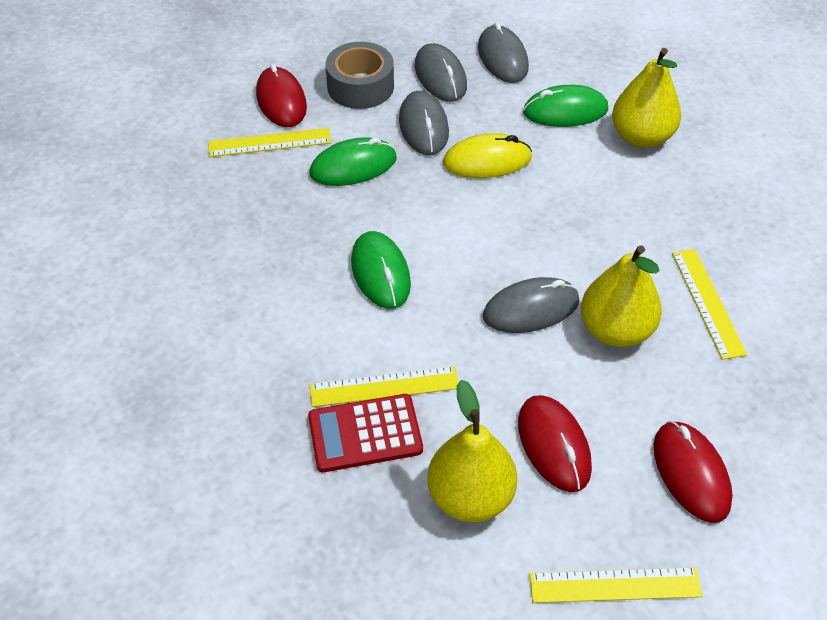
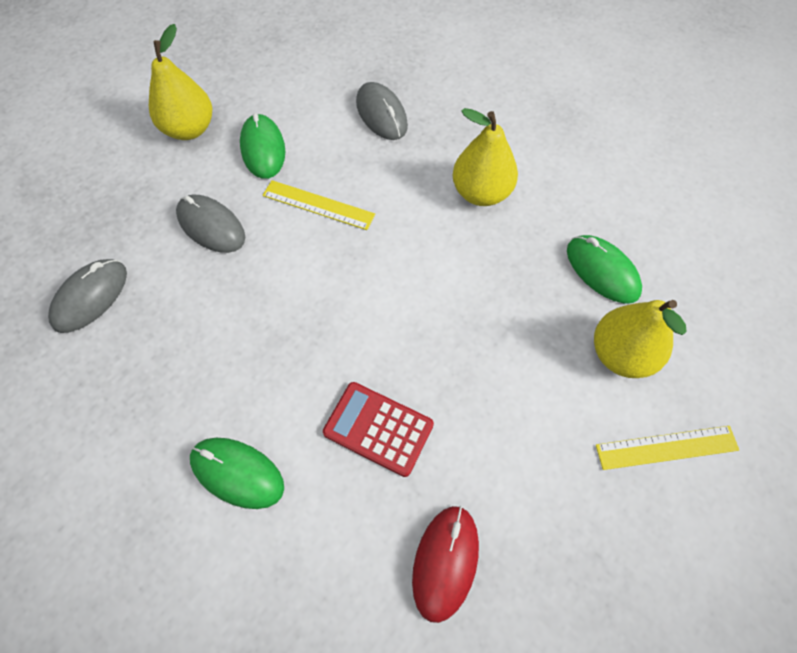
grey mouse: [399,91,449,155] [415,43,467,102] [478,22,529,83] [483,277,579,333] = 4 -> [48,259,127,333] [176,194,245,253] [356,82,408,140] = 3
grey tape: [325,42,394,109] = 1 -> none = 0
red mouse: [256,64,307,127] [518,395,592,492] [654,421,733,523] = 3 -> [412,506,479,623] = 1
yellow mouse: [443,133,532,178] = 1 -> none = 0
yellow ruler: [208,128,331,157] [310,366,458,407] [529,567,703,603] [672,249,747,360] = 4 -> [263,180,375,230] [596,426,739,470] = 2

